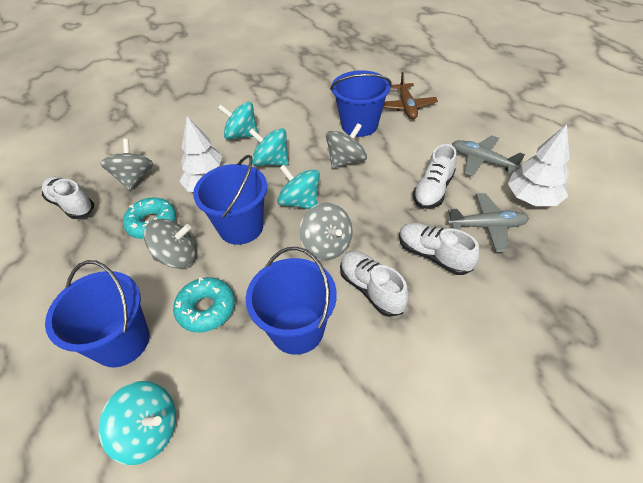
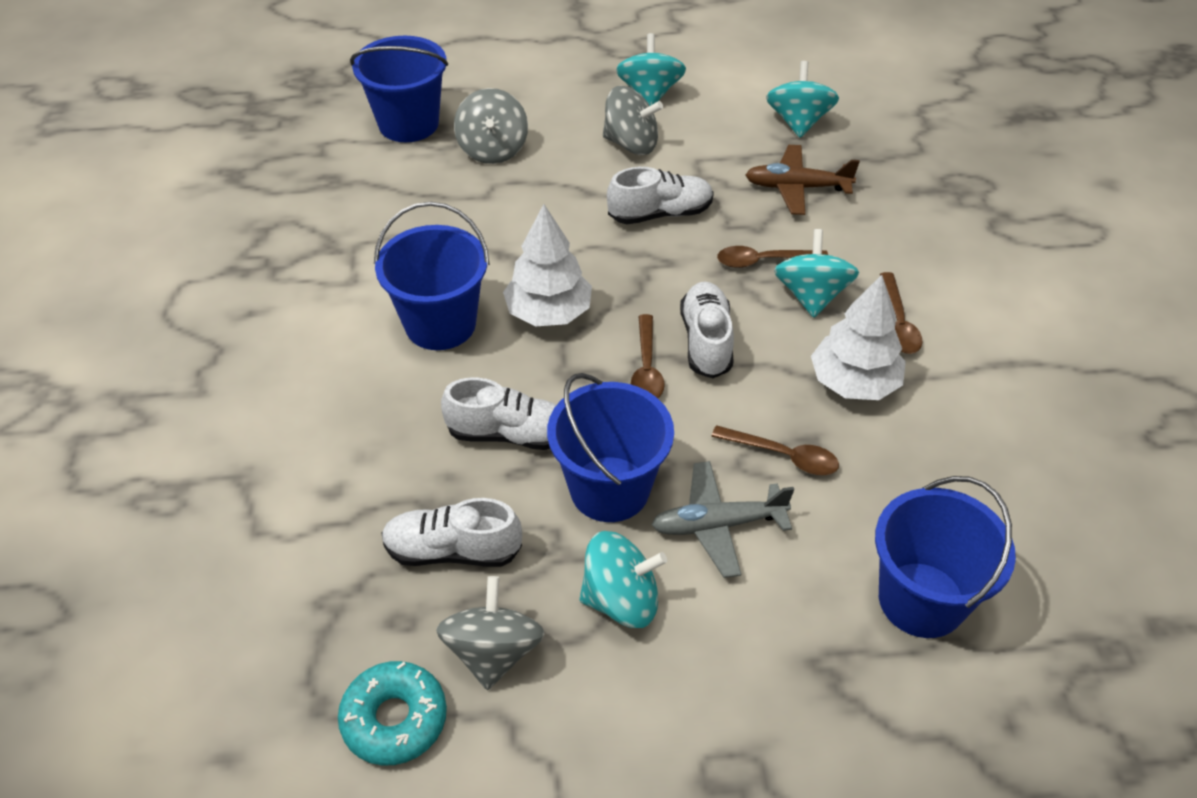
brown spoon: none = 0 -> [631,314,665,398] [711,425,839,475] [717,246,828,268] [880,272,923,354] = 4
grey plane: [447,193,529,252] [452,135,525,176] = 2 -> [651,461,794,578] = 1
grey spinning top: [100,139,153,191] [144,219,197,268] [299,203,353,260] [326,123,367,169] = 4 -> [436,576,544,690] [454,88,528,164] [603,86,663,155] = 3
turquoise donut: [123,198,176,239] [173,277,235,333] = 2 -> [338,661,447,766] = 1

